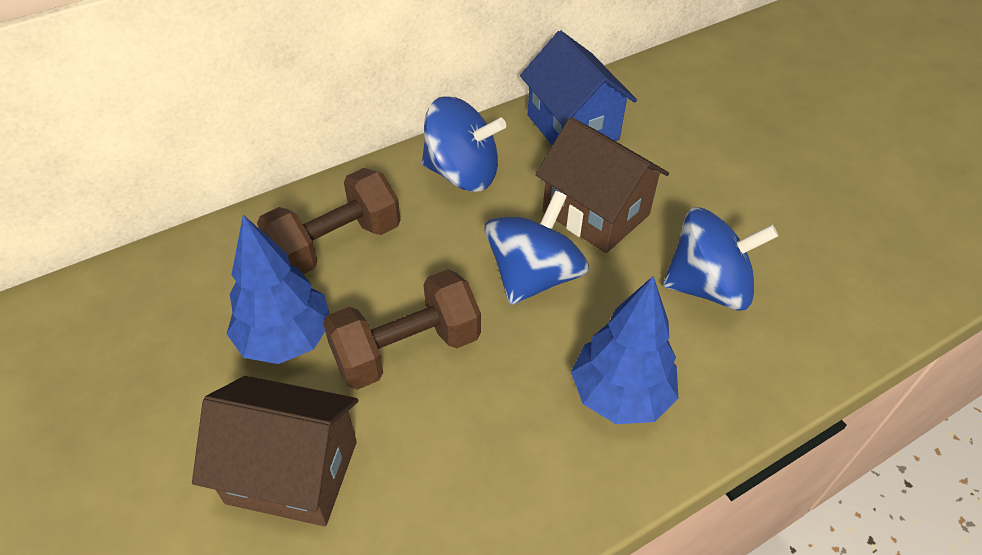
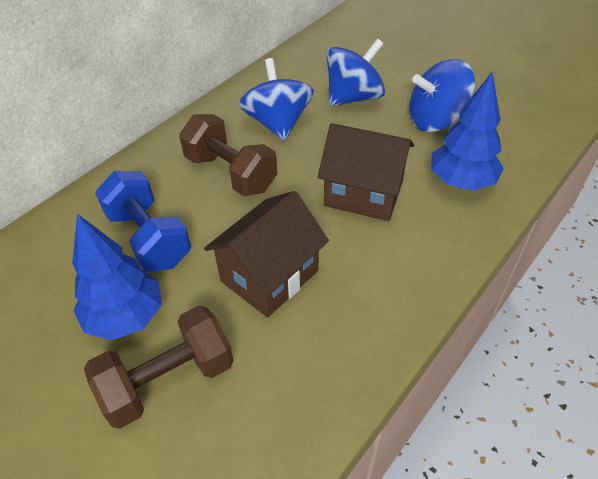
blue dumbbell: none = 0 -> [95,171,191,272] = 1
blue house: [520,31,637,145] = 1 -> none = 0

